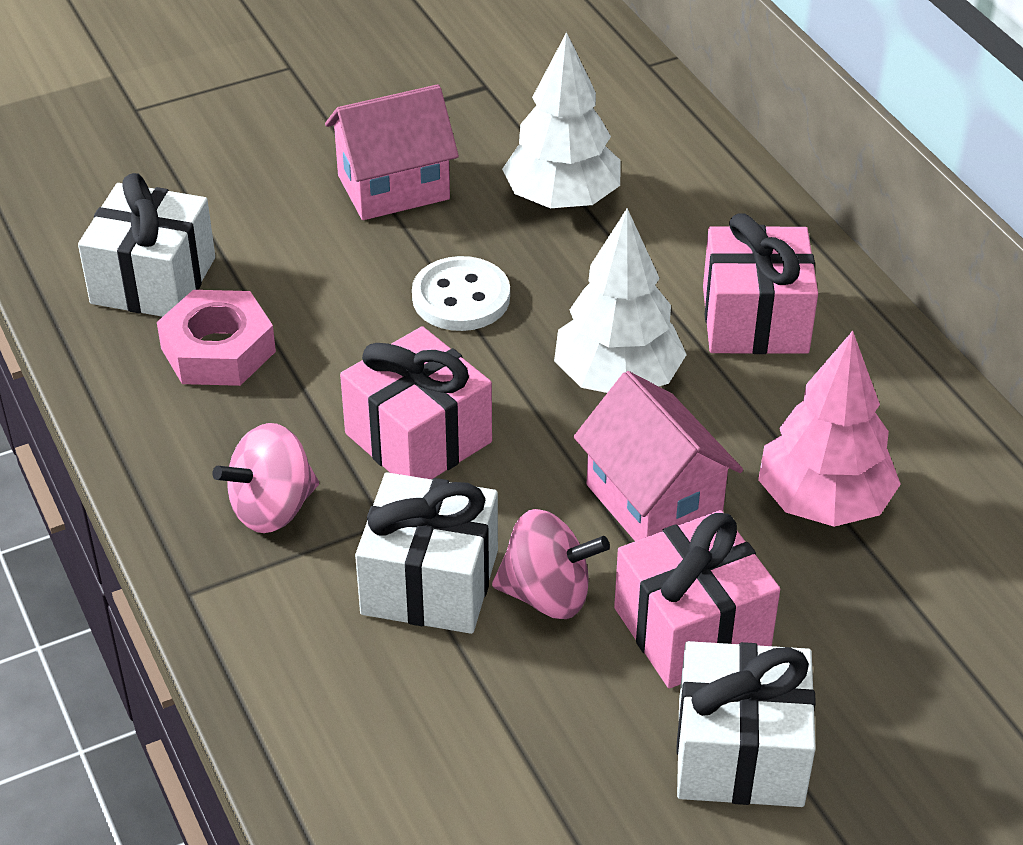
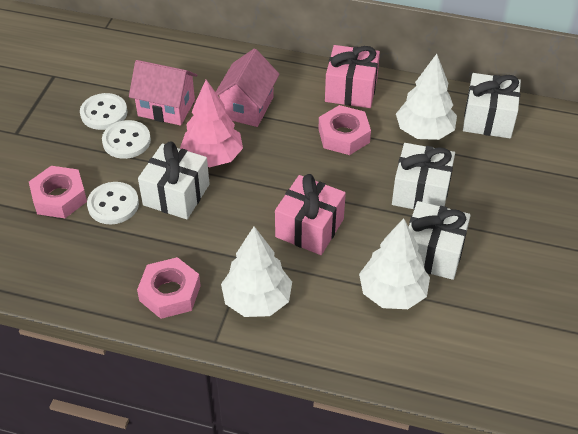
pink gift: [340,326,492,479] [614,510,780,688] [703,213,818,354] = 3 -> [275,174,346,255] [325,45,380,108] = 2
pink nut: [157,290,276,386] = 1 -> [29,166,87,218] [137,257,201,319] [318,105,371,155] = 3
pink spinning top: [212,423,319,533] [492,509,610,619] = 2 -> none = 0
white button: [412,256,510,331] = 1 -> [80,93,127,130] [87,182,139,224] [102,120,151,159] = 3
white gift: [78,173,215,317] [355,472,498,634] [676,641,816,807] = 3 -> [138,141,210,219] [392,143,455,209] [409,201,471,280] [463,73,521,138] = 4
white tree: [502,32,621,208] [554,208,687,393] = 2 -> [221,226,292,317] [359,218,430,309] [396,54,457,140] = 3

